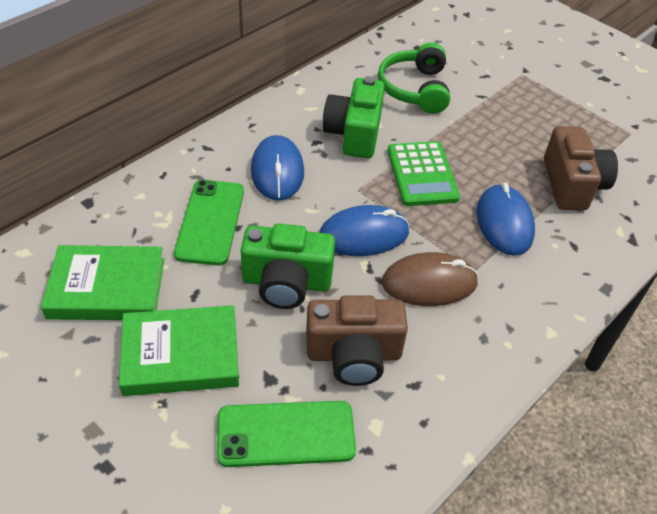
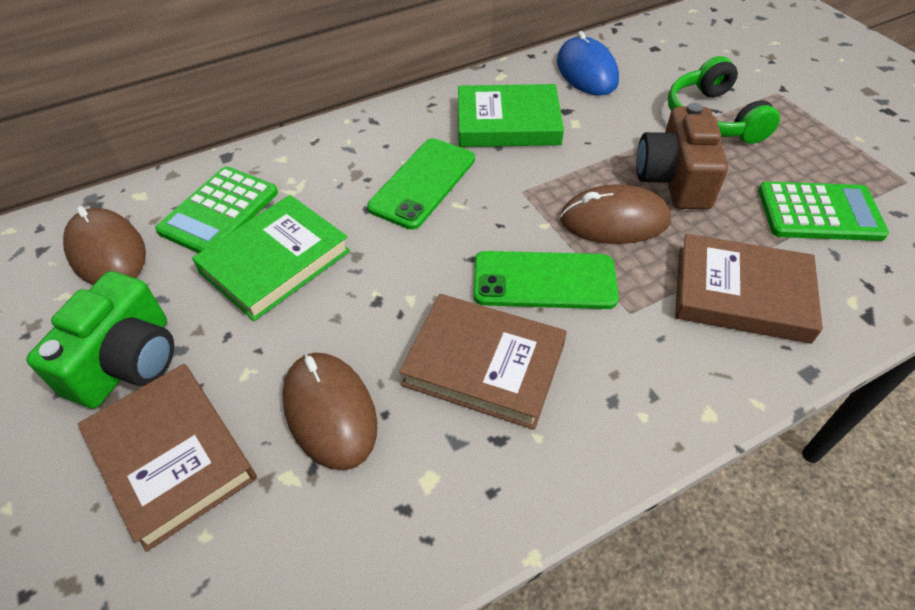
blue mouse: [251,135,304,201] [319,205,409,256] [476,183,535,256] = 3 -> [557,31,619,96] = 1
brown book: none = 0 -> [78,364,257,552] [399,294,567,430] [675,234,823,344] = 3
brown camera: [306,295,408,386] [544,126,618,210] = 2 -> [636,103,728,210] = 1
brown mouse: [382,252,479,306] = 1 -> [63,206,146,285] [282,353,377,470] [560,184,671,244] = 3
green calculator: [388,141,460,206] = 1 -> [155,167,278,253] [758,182,889,241] = 2
green camera: [241,223,335,309] [323,76,385,158] = 2 -> [26,271,174,409] = 1

